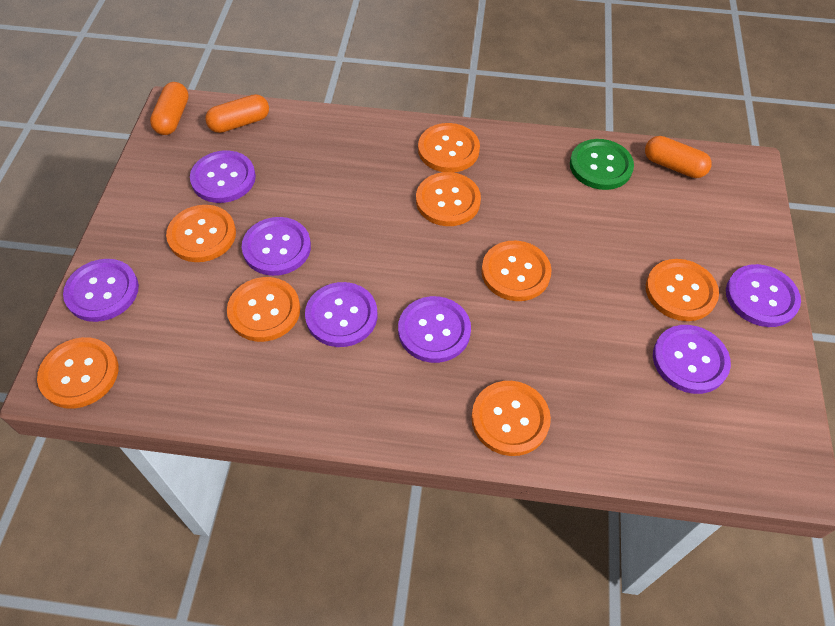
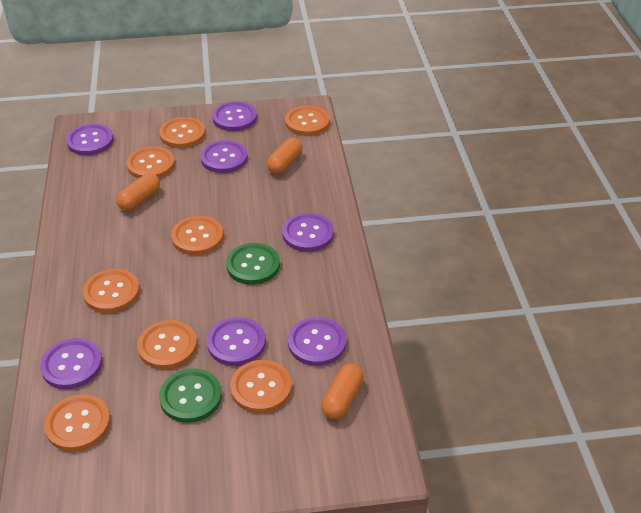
green button: [570,139,634,190] = 1 -> [159,368,222,423] [226,243,280,285] = 2

